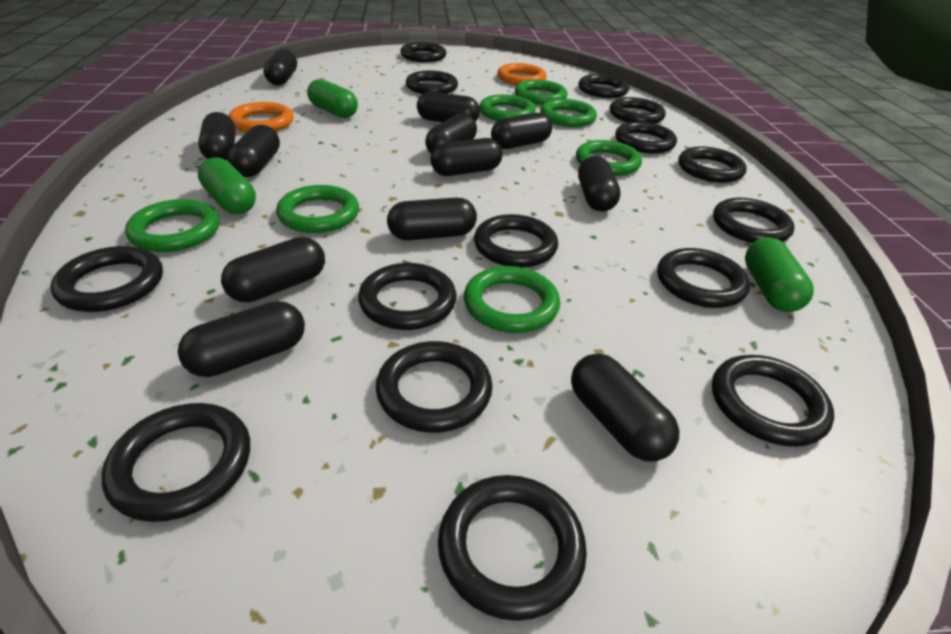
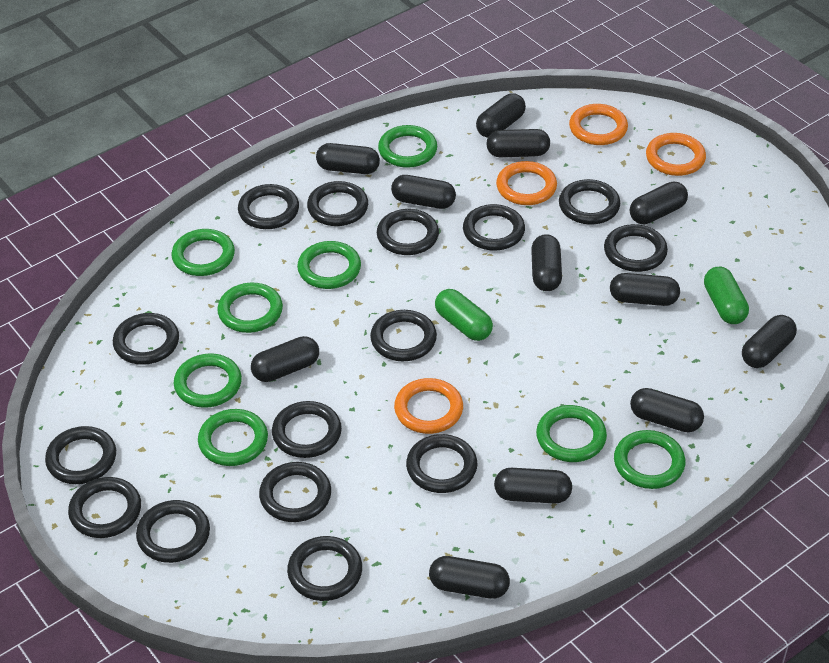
green capsule: [198,157,256,214] [307,79,358,118] [745,237,814,312] = 3 -> [435,289,493,341] [704,267,749,324] = 2
green ring: [125,199,220,252] [276,185,359,233] [464,266,560,333] [479,94,536,121] [515,80,567,105] [540,99,597,127] [576,140,642,176] = 7 -> [171,229,235,276] [174,353,242,408] [198,409,268,466] [217,283,283,333] [297,241,361,289] [378,125,437,168] [536,405,607,462] [614,430,685,489] = 8
orange ring: [229,102,294,132] [497,63,547,85] = 2 -> [394,378,463,434] [496,161,557,205] [569,104,628,145] [646,133,706,176] = 4

